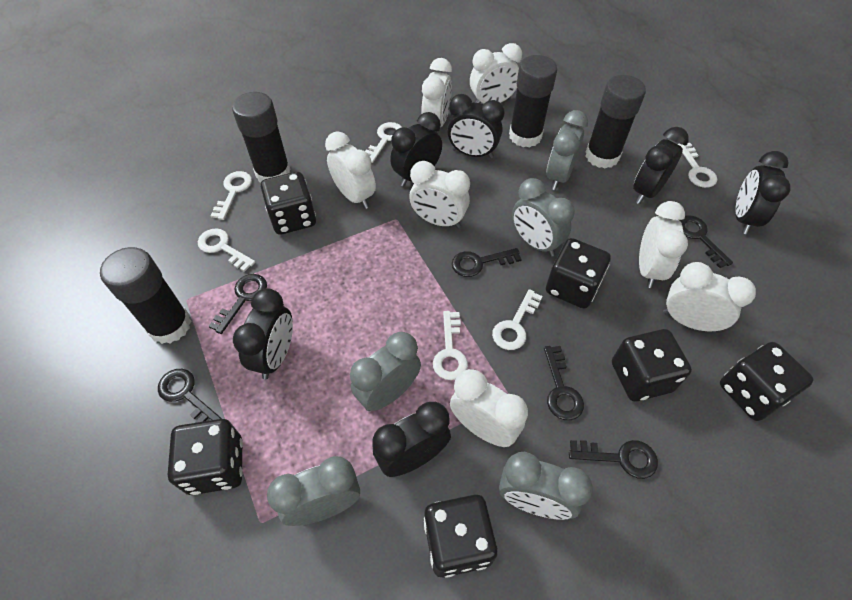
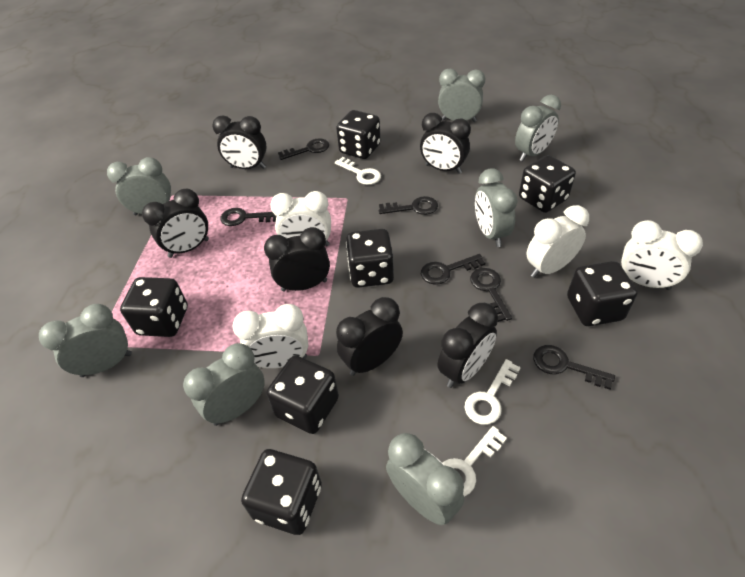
black dice: [168,419,243,495] [261,172,316,235] [424,495,498,578] [546,238,611,309] [612,329,692,402] [720,342,814,421] = 6 -> [120,277,188,337] [241,449,322,535] [267,356,339,434] [336,110,381,159] [346,229,394,288] [519,155,576,213] [567,261,638,326] = 7
black glue stick: [100,247,191,344] [232,92,290,182] [509,55,557,148] [585,75,646,169] = 4 -> none = 0
grey clock: [267,456,360,526] [350,332,421,411] [499,452,593,520] [512,178,575,257] [546,110,588,190] = 5 -> [39,304,132,377] [107,157,171,215] [183,343,265,426] [386,433,464,525] [438,68,485,122] [475,168,518,247] [515,95,561,162] = 7
white clock: [325,131,376,209] [410,161,470,228] [421,58,452,127] [450,369,528,447] [470,43,522,103] [639,201,688,288] [663,262,756,332] = 7 -> [232,304,309,369] [270,191,331,246] [527,205,589,278] [621,220,703,290] = 4
white key: [198,228,255,272] [210,171,252,220] [365,122,401,163] [433,311,468,380] [492,289,543,350] [678,143,717,188] = 6 -> [335,157,381,185] [442,426,507,497] [464,359,521,425] = 3

